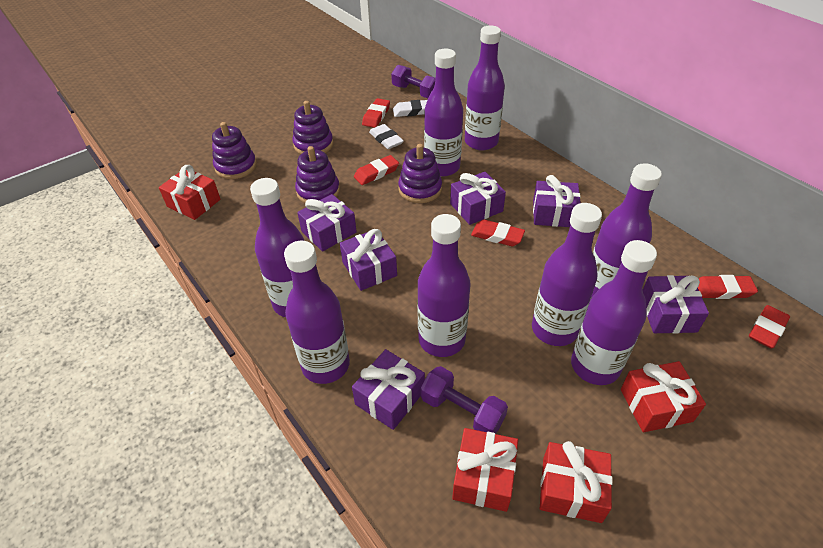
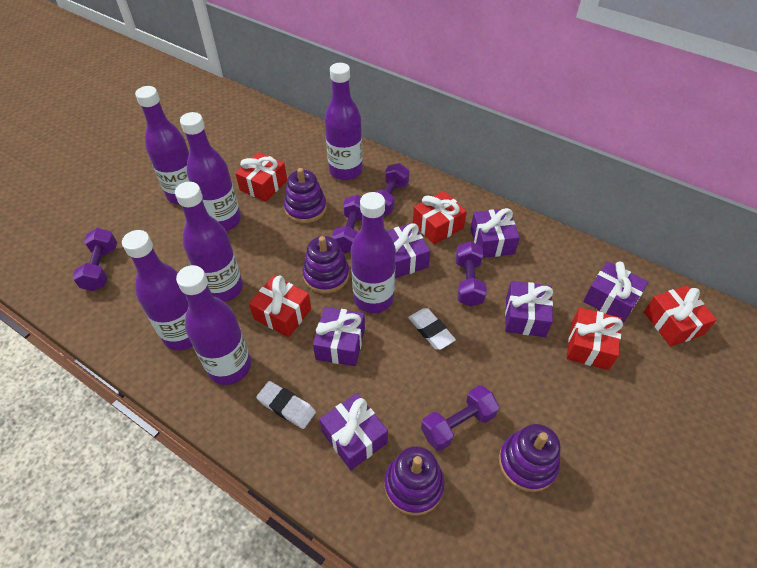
purple bottle: [250,178,304,317] [284,241,350,384] [417,214,470,357] [424,49,463,177] [465,25,505,150] [532,203,602,346] [571,240,657,385] [591,163,662,298] = 8 -> [122,230,193,351] [135,86,189,205] [175,182,243,302] [176,265,251,385] [180,112,241,231] [324,63,363,180] [351,192,396,313] = 7
purple dumbbell: [391,65,436,98] [421,366,508,434] = 2 -> [72,228,117,291] [332,195,362,253] [373,163,410,215] [421,385,499,451] [456,241,487,306] = 5
red eraser: [354,155,399,185] [362,98,390,128] [471,220,525,246] [698,275,758,299] [749,305,790,349] = 5 -> none = 0
red gift: [159,165,220,220] [452,428,518,512] [540,441,612,523] [621,361,706,432] = 4 -> [235,152,287,202] [249,276,311,337] [413,191,467,244] [567,308,623,370] [644,286,717,346] = 5

